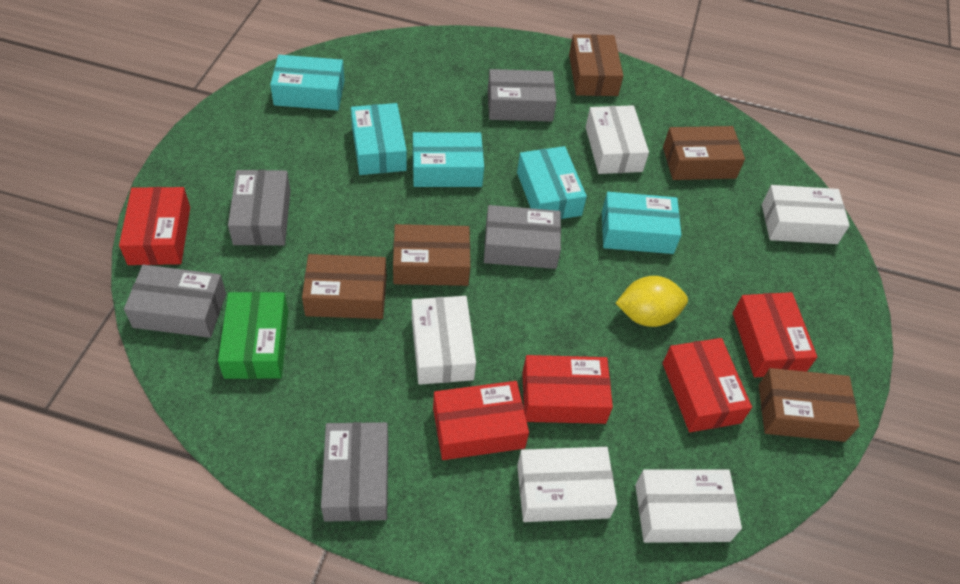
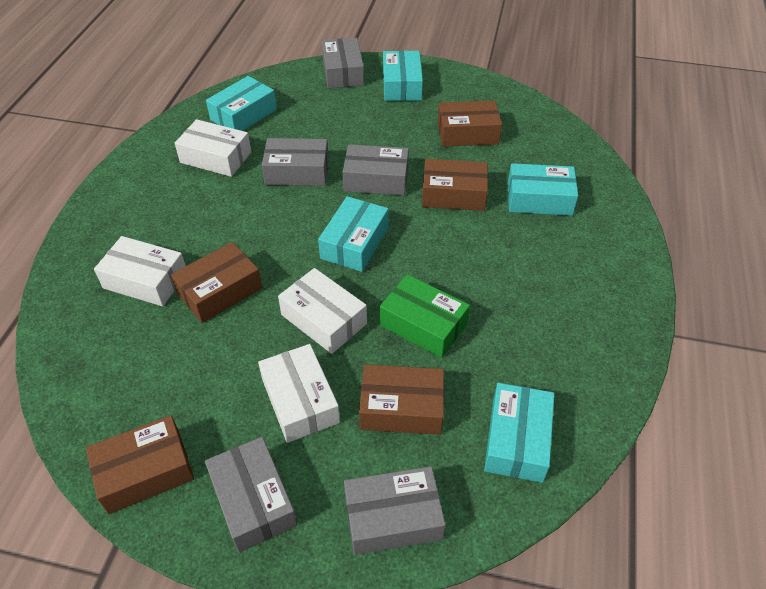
red box: [119,187,190,265] [433,381,529,460] [522,355,613,424] [663,338,752,432] [733,292,817,377] = 5 -> none = 0
white box: [412,296,476,385] [517,447,617,522] [586,105,649,174] [635,469,742,543] [762,185,850,244] = 5 -> [94,236,186,306] [175,119,251,177] [258,344,340,443] [278,268,367,354] = 4
yellow lemon: [616,276,688,327] = 1 -> none = 0

